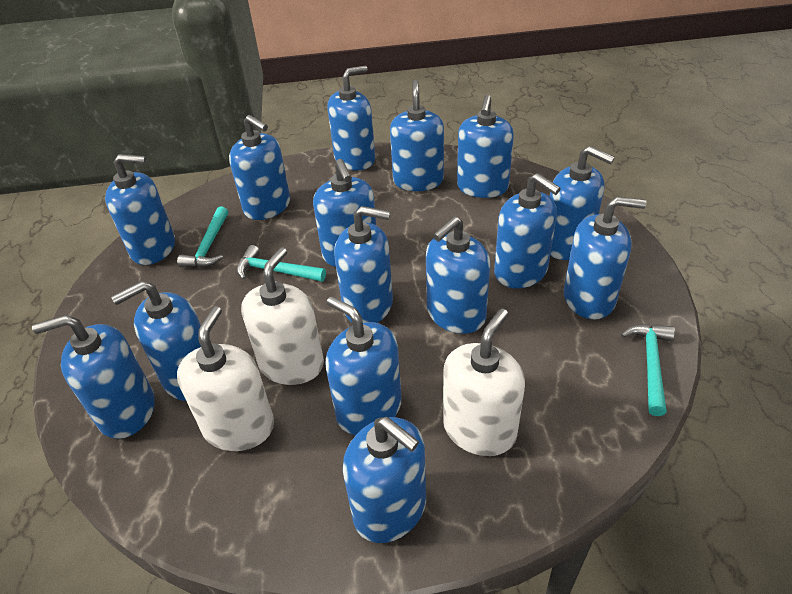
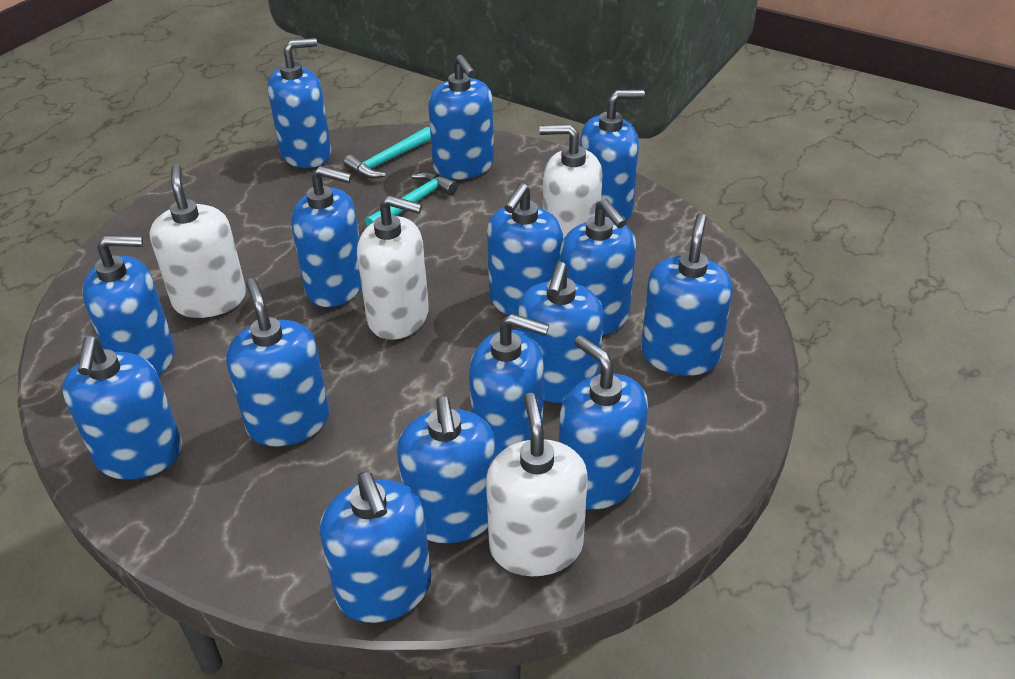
turquoise hammer: [177,207,228,268] [237,245,326,282] [621,324,675,416] = 3 -> [344,127,431,178] [365,172,458,227] = 2
white soap dispenser: [177,306,274,451] [241,247,324,385] [443,309,525,456] = 3 -> [150,164,246,318] [357,195,429,340] [486,393,588,576] [539,124,603,239] = 4

